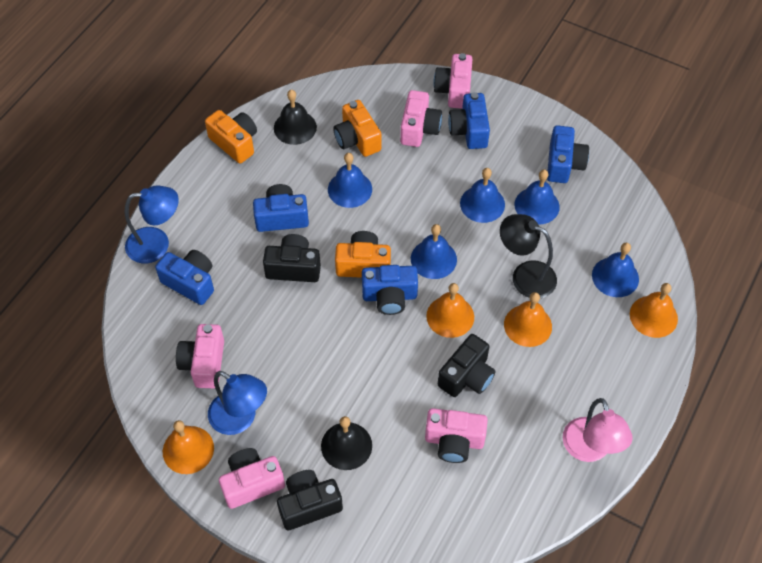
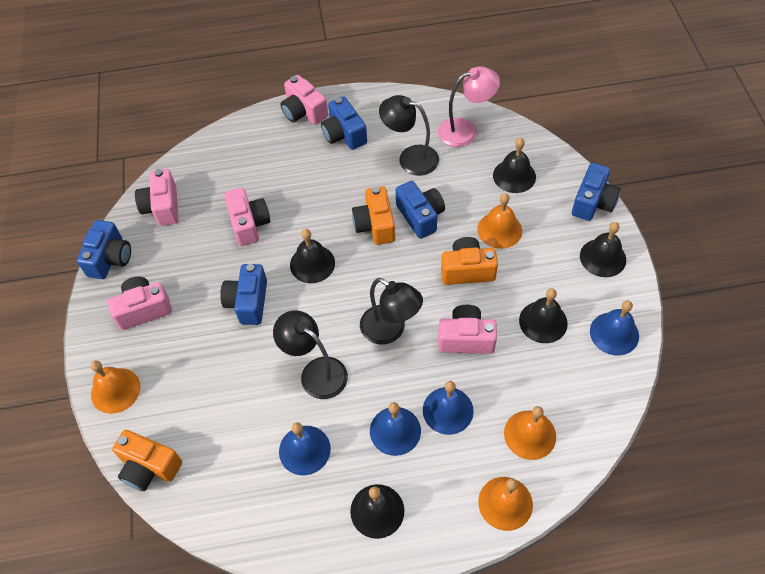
black bell: [274,90,317,145] [321,416,372,470] = 2 -> [290,229,335,283] [350,484,404,539] [493,138,536,193] [519,288,568,343] [580,222,626,277] = 5
black camera: [263,234,321,282] [277,470,343,530] [438,334,495,397] = 3 -> none = 0
black lamp: [500,214,557,298] = 1 -> [273,310,348,399] [360,278,423,345] [379,95,439,176] = 3
blue bell: [328,153,372,208] [411,224,457,279] [460,168,505,223] [514,170,560,225] [592,243,639,297] = 5 -> [279,423,331,475] [370,402,421,456] [423,381,474,435] [590,300,639,355] = 4
blue lamp: [124,185,179,263] [208,371,267,435] = 2 -> none = 0

